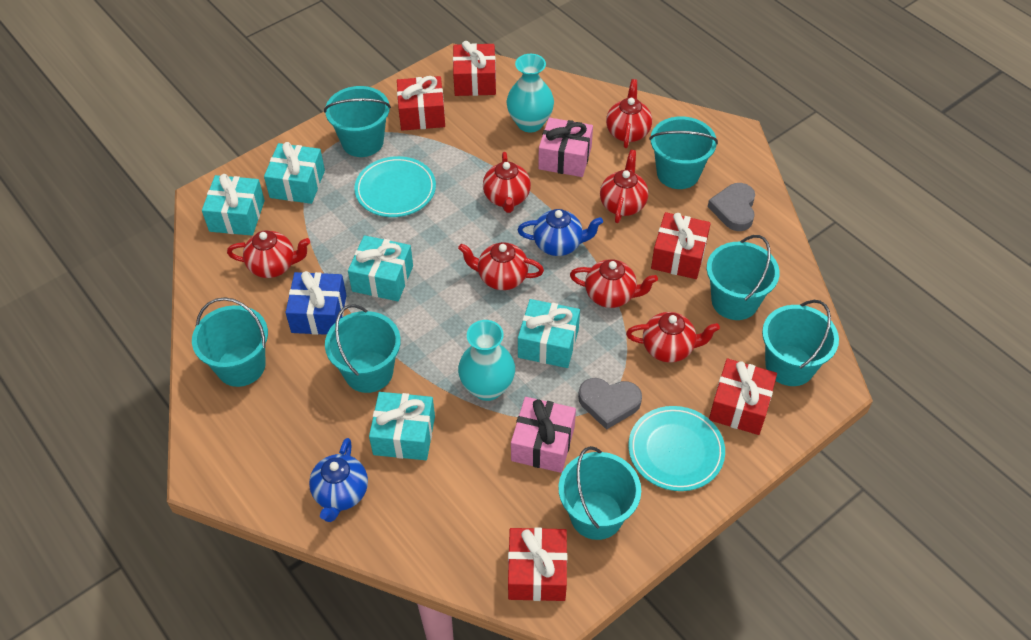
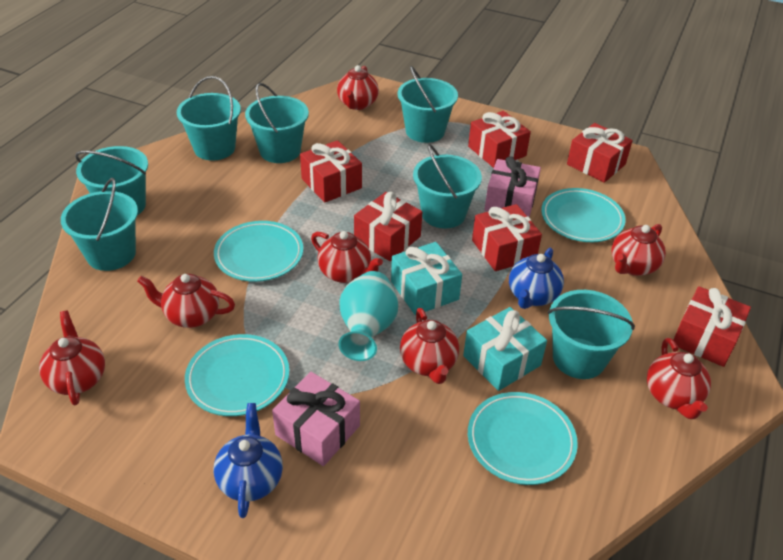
blue gift: [285,271,347,335] = 1 -> none = 0
grey heart: [578,378,642,430] [708,183,755,231] = 2 -> none = 0
red gift: [397,76,445,131] [453,41,496,96] [508,528,567,601] [651,212,711,279] [709,359,777,435] = 5 -> [300,140,362,203] [354,192,422,261] [468,111,531,168] [472,204,542,271] [567,123,633,183] [674,286,751,367] = 6
turquoise gift: [202,174,265,236] [264,142,325,204] [348,235,413,301] [369,392,435,460] [518,299,580,368] = 5 -> [391,242,462,315] [463,307,547,391] = 2
turquoise plate: [354,156,436,217] [628,406,725,491] = 2 -> [185,334,289,416] [214,221,303,282] [468,392,578,485] [541,188,626,242] = 4
turquoise vase: [458,320,515,401] [506,54,554,133] = 2 -> [338,271,398,361] = 1

